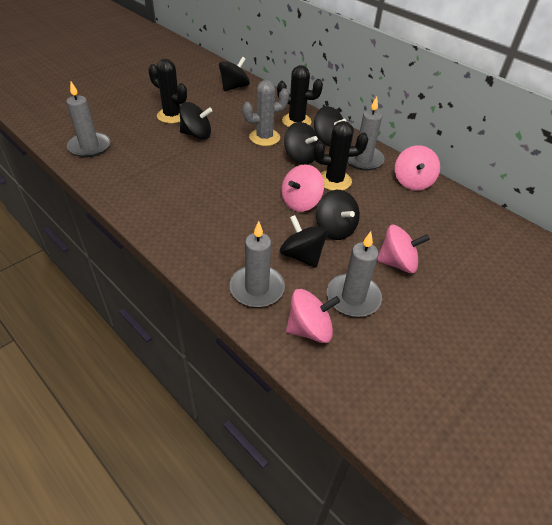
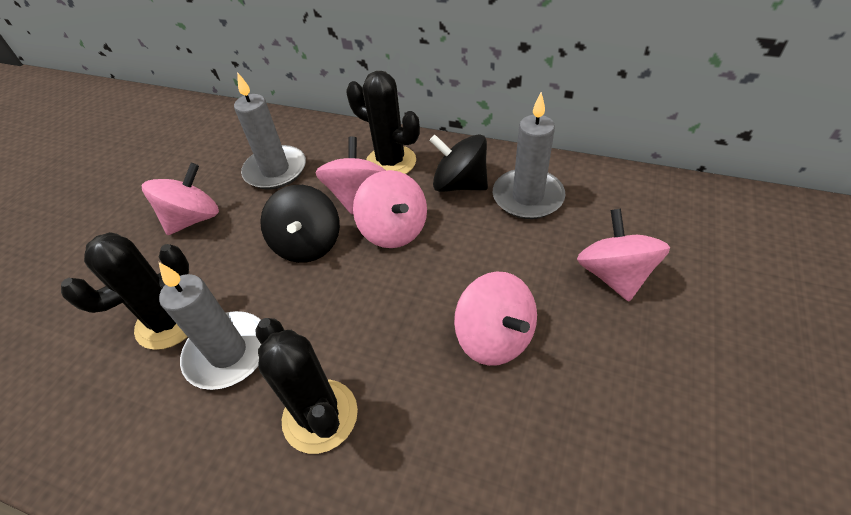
black spinning top: [179,102,212,139] [219,57,250,91] [280,215,328,268] [284,122,319,165] [314,106,346,146] [316,190,360,240] = 6 -> [260,185,340,263] [429,134,488,192] = 2
grey cactus: [242,80,289,146] = 1 -> none = 0
grey candle: [66,82,110,157] [230,221,285,307] [327,231,382,317] [348,97,385,171] = 4 -> [159,262,261,390] [234,72,306,189] [493,92,565,219] = 3
pink spinning top: [282,164,324,212] [286,289,340,343] [377,225,430,273] [395,145,440,191] = 4 -> [142,163,219,235] [316,137,386,214] [353,170,427,248] [454,271,537,366] [577,209,670,301] = 5

